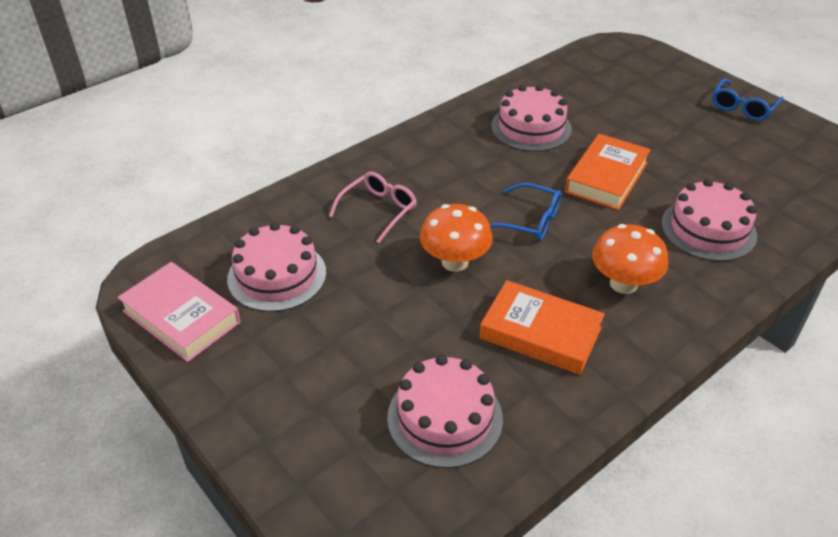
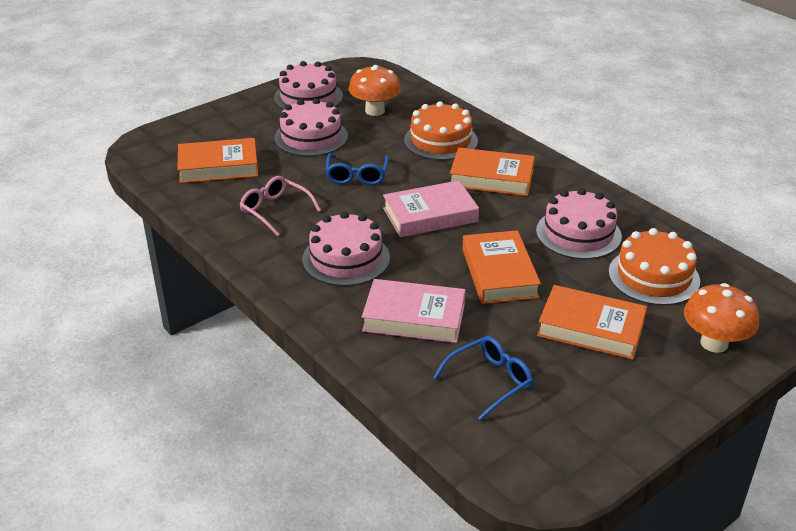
orange book: [480,280,605,375] [565,134,651,210] = 2 -> [177,138,258,183] [450,148,535,196] [462,230,541,304] [537,285,647,360] = 4
orange cake: none = 0 -> [404,101,478,160] [609,228,700,305] = 2
pink book: [117,262,240,362] = 1 -> [362,279,466,343] [383,180,479,237] = 2

